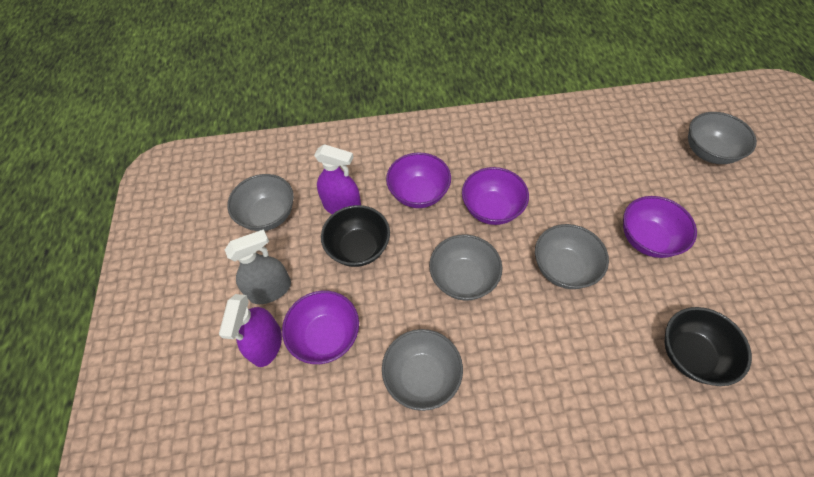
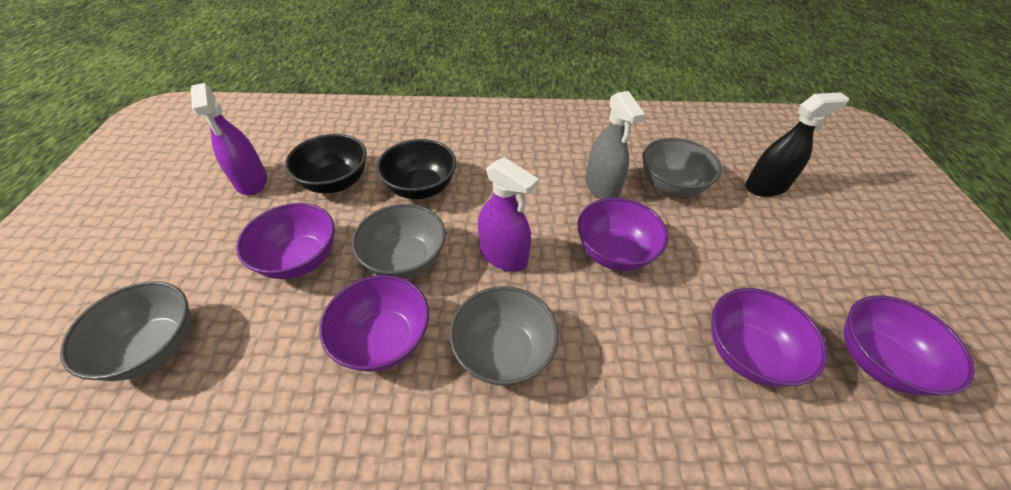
black spray bottle: none = 0 -> [745,92,850,197] = 1
grey bowl: [227,174,294,231] [382,329,463,411] [429,234,502,301] [535,224,609,289] [688,112,757,164] = 5 -> [60,281,191,381] [352,204,446,279] [450,286,558,386] [642,138,722,197] = 4
purple bowl: [282,290,359,364] [386,153,451,208] [462,167,529,225] [623,196,697,258] = 4 -> [236,203,335,279] [319,275,429,372] [577,198,668,271] [711,288,827,387] [844,295,975,396] = 5

